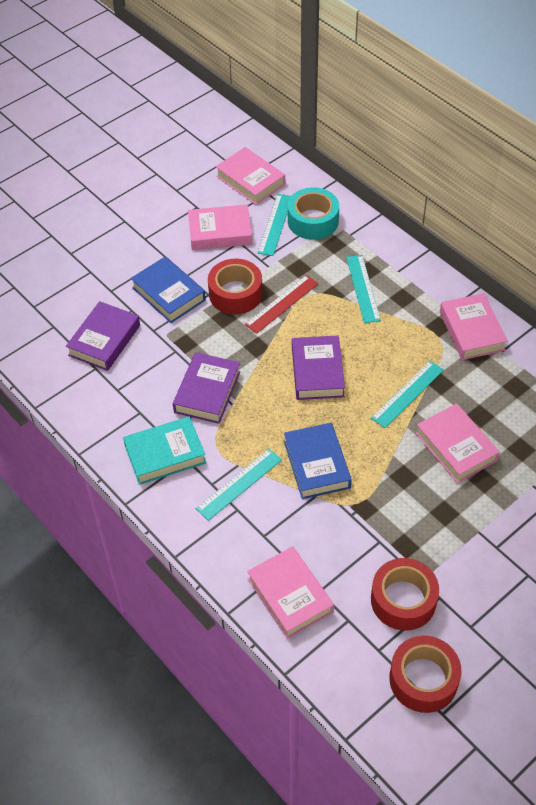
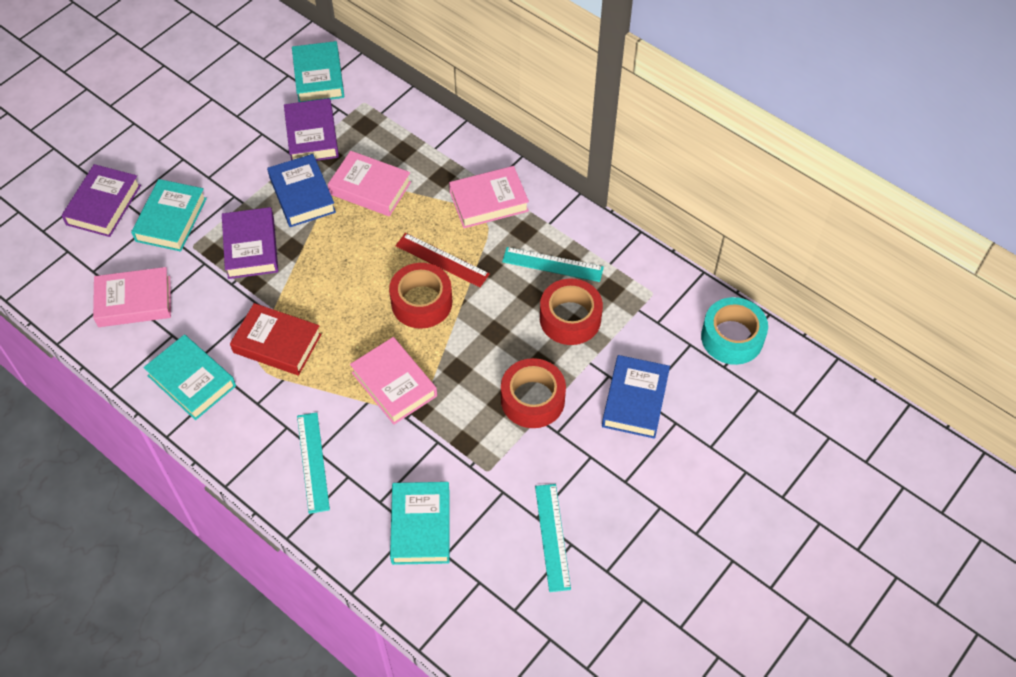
pink book: [188,205,252,250] [216,147,285,205] [247,546,334,639] [416,403,500,483] [440,293,508,360] = 5 -> [93,267,171,327] [328,151,411,216] [350,337,437,425] [449,166,529,228] = 4
red book: none = 0 -> [230,303,322,376] = 1
turquoise book: [123,416,206,485] = 1 -> [131,179,207,252] [143,334,236,420] [292,41,344,102] [390,482,450,565] = 4
turquoise ruler: [195,449,282,521] [258,194,291,256] [346,255,381,323] [371,361,444,428] = 4 -> [297,412,330,514] [502,247,604,282] [535,484,571,592] = 3

